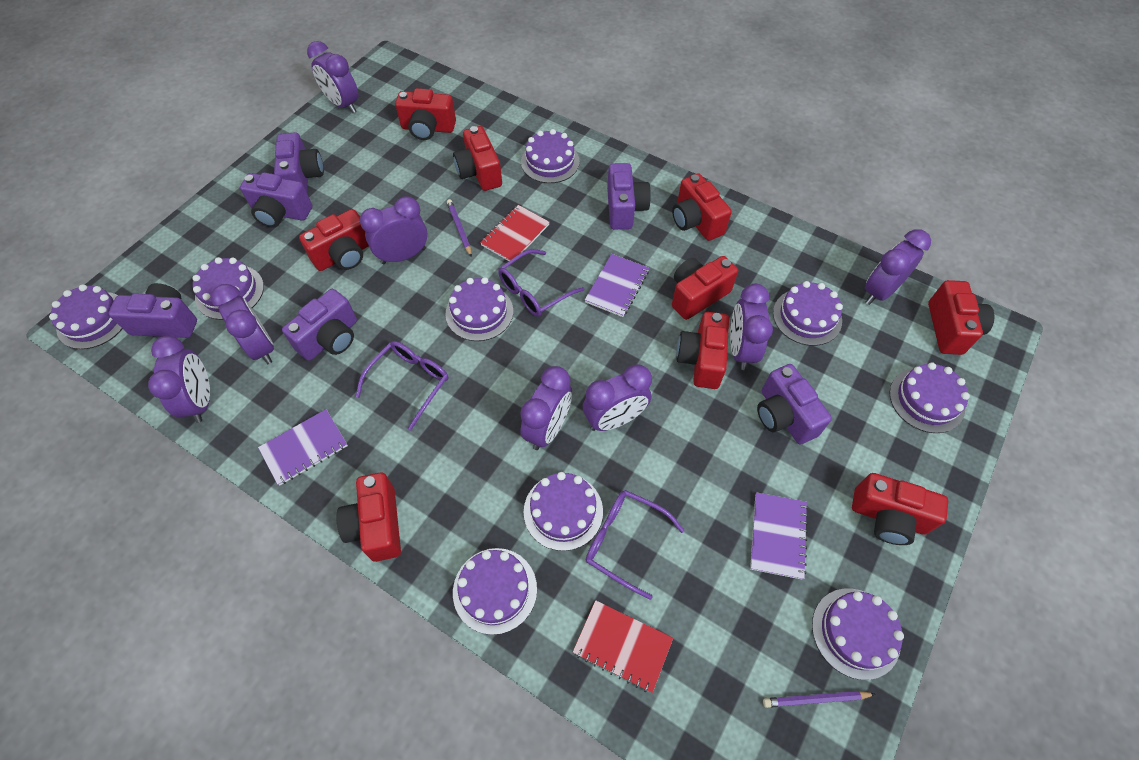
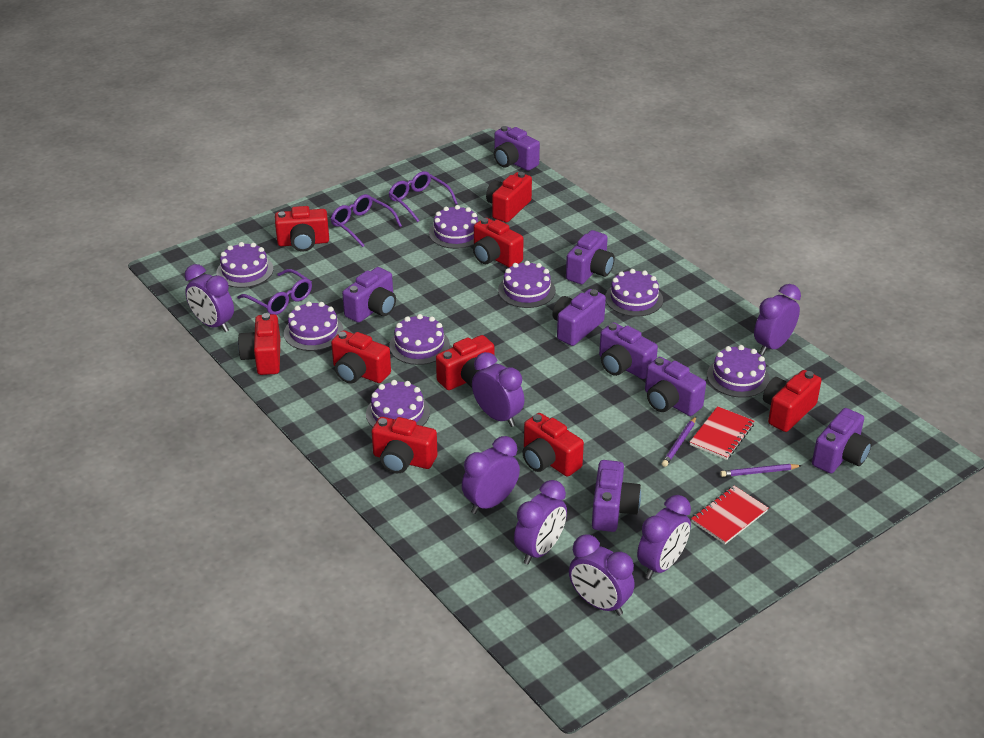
purple cake: [49,284,122,349] [192,257,264,320] [445,277,513,341] [453,548,537,635] [521,129,580,183] [524,472,603,551] [773,281,843,346] [812,588,904,680] [889,362,970,433] = 9 -> [217,242,273,288] [284,301,344,351] [366,380,430,427] [389,314,450,365] [429,205,478,249] [498,261,556,308] [605,269,663,317] [707,345,770,398] = 8
purple camera: [108,283,197,338] [240,172,312,227] [274,132,324,192] [282,289,357,361] [607,163,651,229] [757,364,832,445] = 6 -> [342,267,396,323] [494,126,540,171] [552,289,606,346] [566,230,615,284] [592,460,641,532] [599,322,658,379] [645,357,706,416] [812,408,872,473] = 8
purple clock: [148,336,210,423] [211,284,274,364] [307,41,359,113] [360,196,427,264] [520,366,572,450] [583,364,652,431] [730,284,773,370] [865,229,931,305] = 8 -> [185,264,234,332] [462,436,520,514] [472,352,524,427] [514,480,567,564] [569,534,635,616] [637,495,691,579] [754,284,801,355] = 7
purple notebook: [258,409,348,486] [585,254,649,317] [750,492,808,579] = 3 -> none = 0

